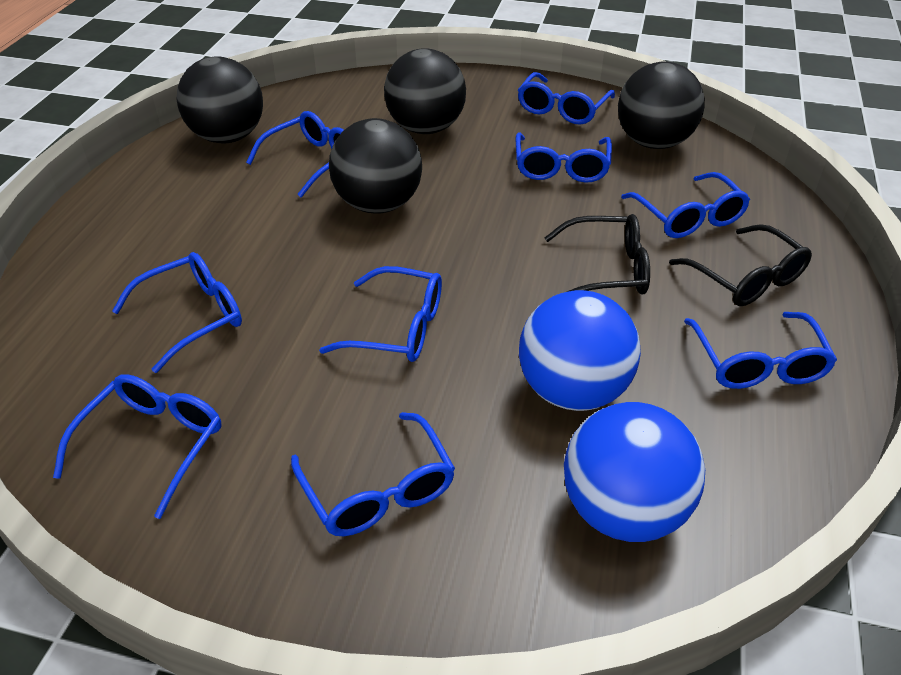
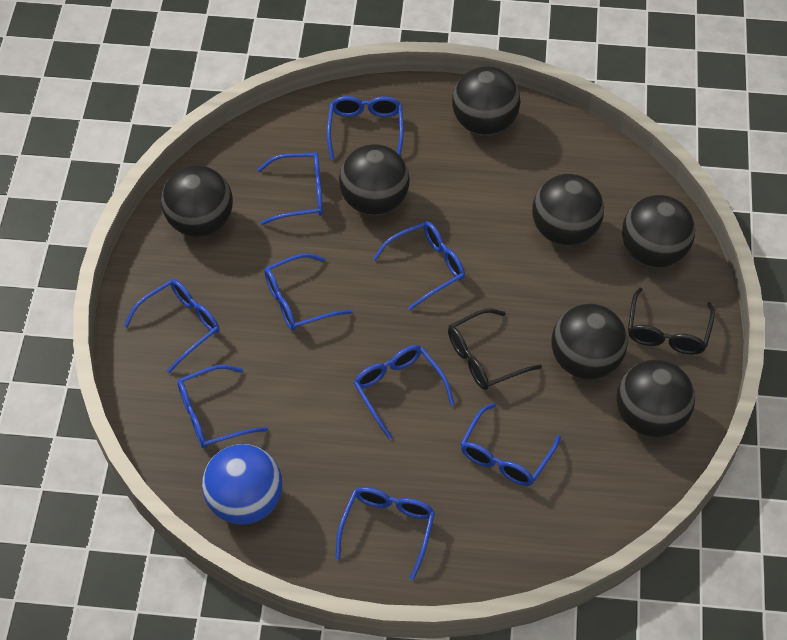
black ball: [176,56,263,143] [329,118,422,214] [384,48,466,134] [618,61,705,149] = 4 -> [161,165,233,237] [339,144,410,215] [452,67,520,135] [532,174,604,246] [552,304,628,379] [617,360,695,437] [622,195,695,267] = 7
blue ball: [519,290,641,411] [564,402,705,542] = 2 -> [202,444,282,525] = 1

